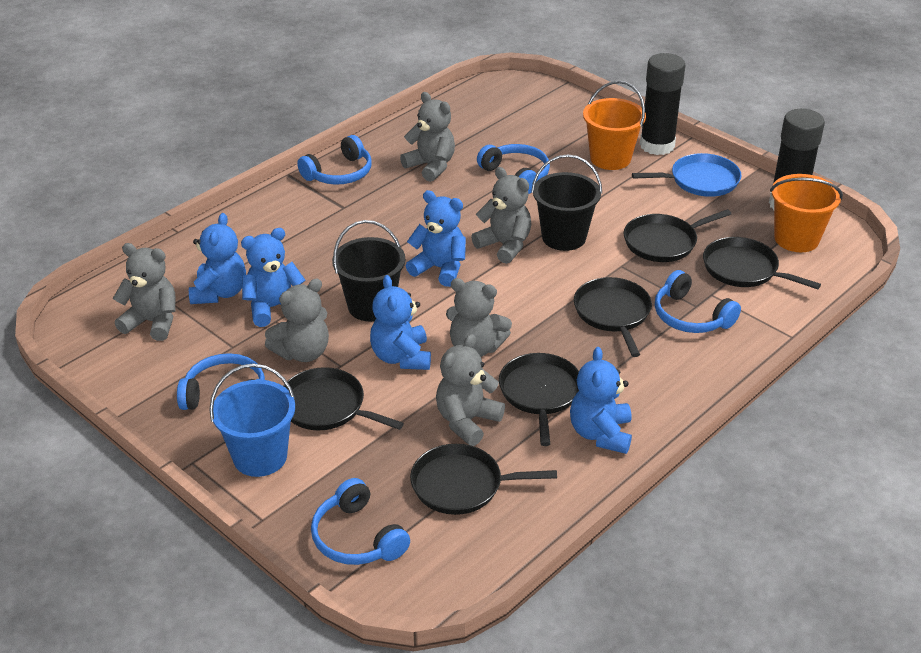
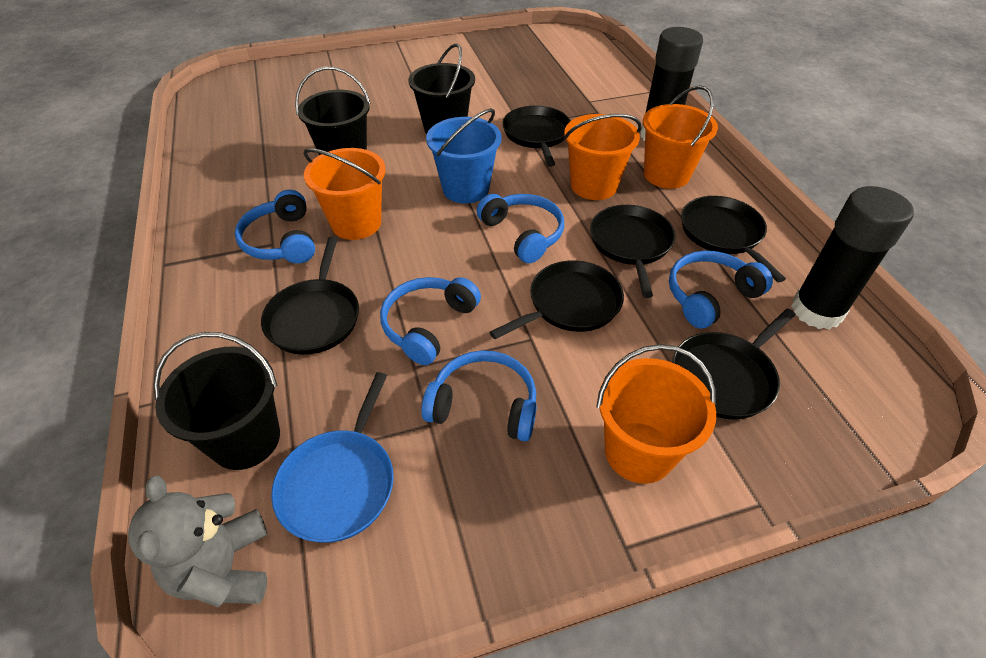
black bucket: [332,220,405,322] [532,154,602,251] = 2 -> [153,332,280,470] [295,67,371,155] [409,44,475,135] = 3
blue teddy bear: [189,213,246,304] [241,228,305,327] [370,275,431,370] [406,190,466,287] [570,347,632,454] = 5 -> none = 0
grey teddy bear: [113,243,176,341] [265,279,329,362] [400,92,455,182] [436,334,505,446] [446,278,512,357] [471,167,531,264] = 6 -> [128,475,267,607] = 1
orange bucket: [583,81,646,170] [770,174,843,252] = 2 -> [304,148,386,240] [564,114,642,200] [596,344,716,484] [643,86,718,189] = 4

